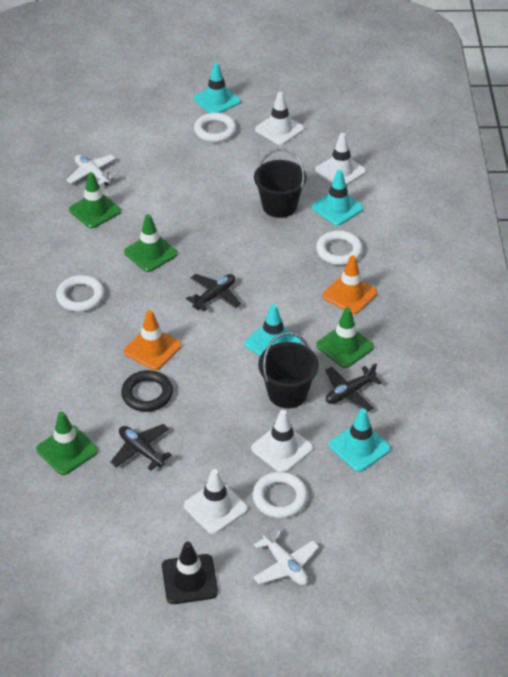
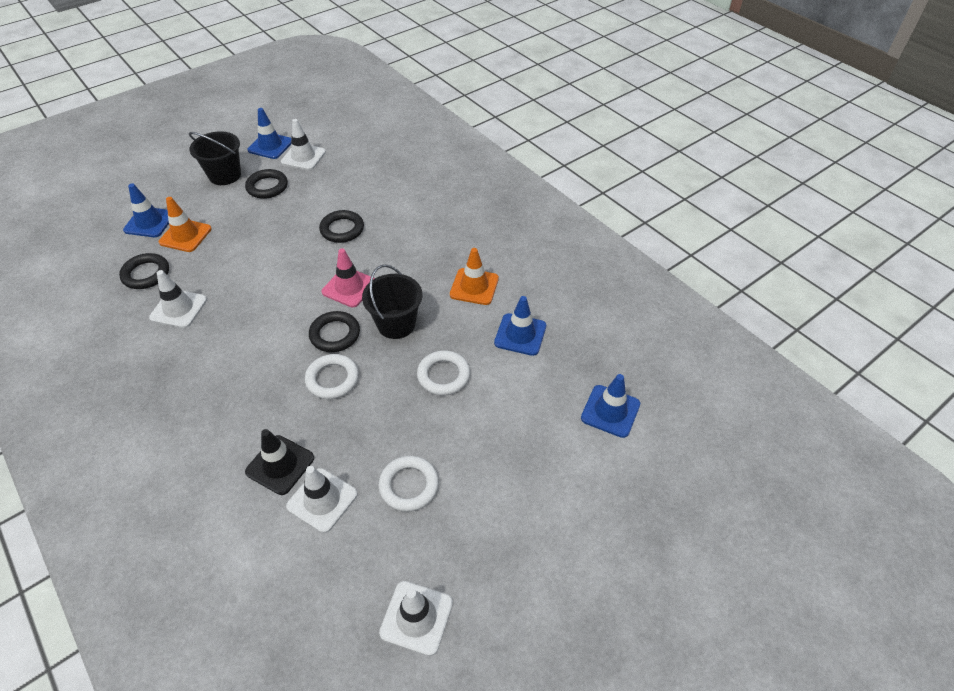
black plane: [110,424,172,471] [186,274,241,311] [325,363,382,412] = 3 -> none = 0
black ring: [121,370,173,412] = 1 -> [119,253,169,289] [245,169,288,199] [309,311,360,352] [319,210,364,243] = 4
blue traffic cone: none = 0 -> [123,183,169,237] [248,108,292,159] [494,296,546,356] [581,374,640,438] = 4
green traffic cone: [36,412,98,475] [69,172,121,228] [124,214,178,272] [316,308,374,368] = 4 -> none = 0
pink traffic cone: none = 0 -> [322,248,375,307] = 1
turquoise traffic cone: [194,63,241,113] [244,304,302,356] [311,170,364,226] [329,409,391,472] = 4 -> none = 0
white plane: [66,155,117,186] [253,526,319,585] = 2 -> none = 0
white ring: [56,275,104,312] [194,113,236,142] [252,471,308,518] [316,231,363,265] = 4 -> [305,354,359,399] [379,456,439,512] [417,351,470,396] = 3

